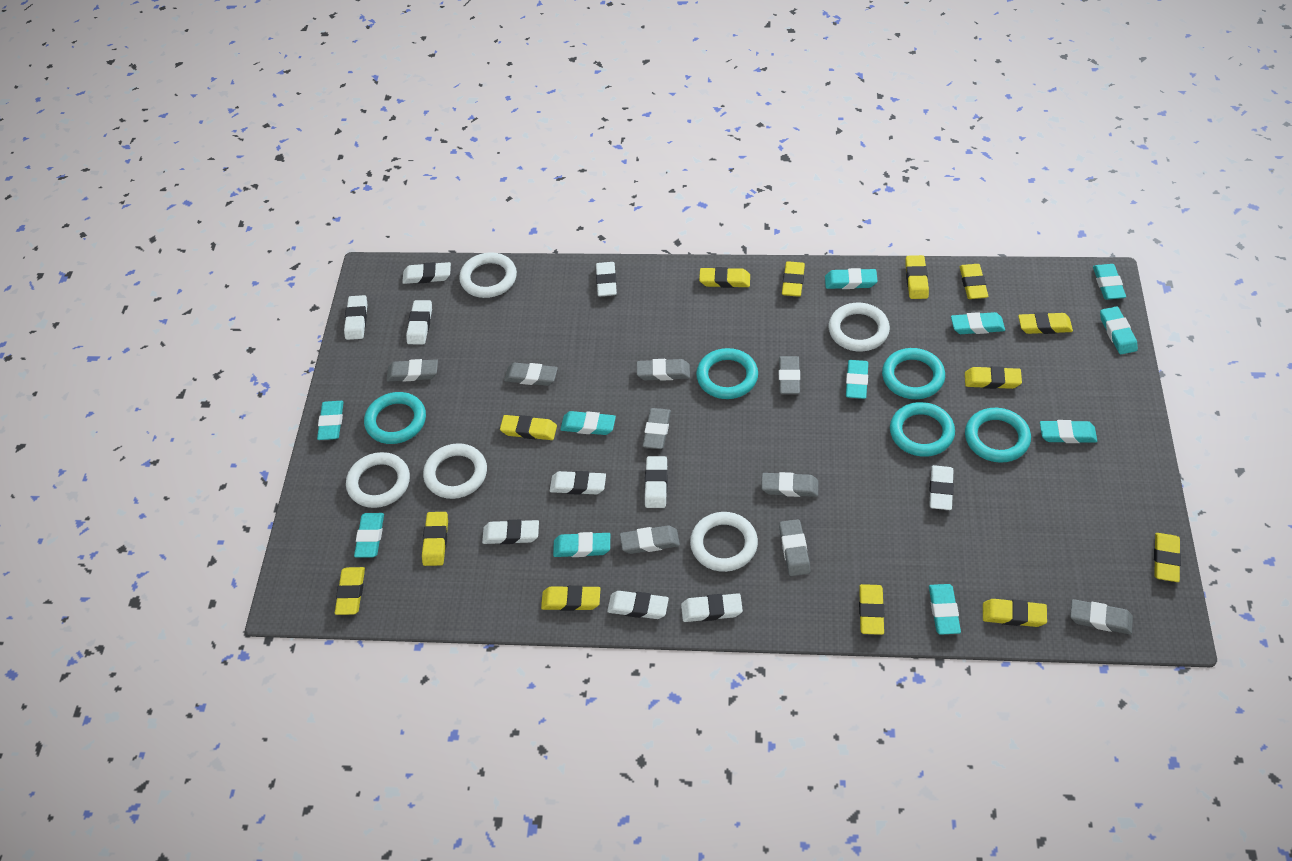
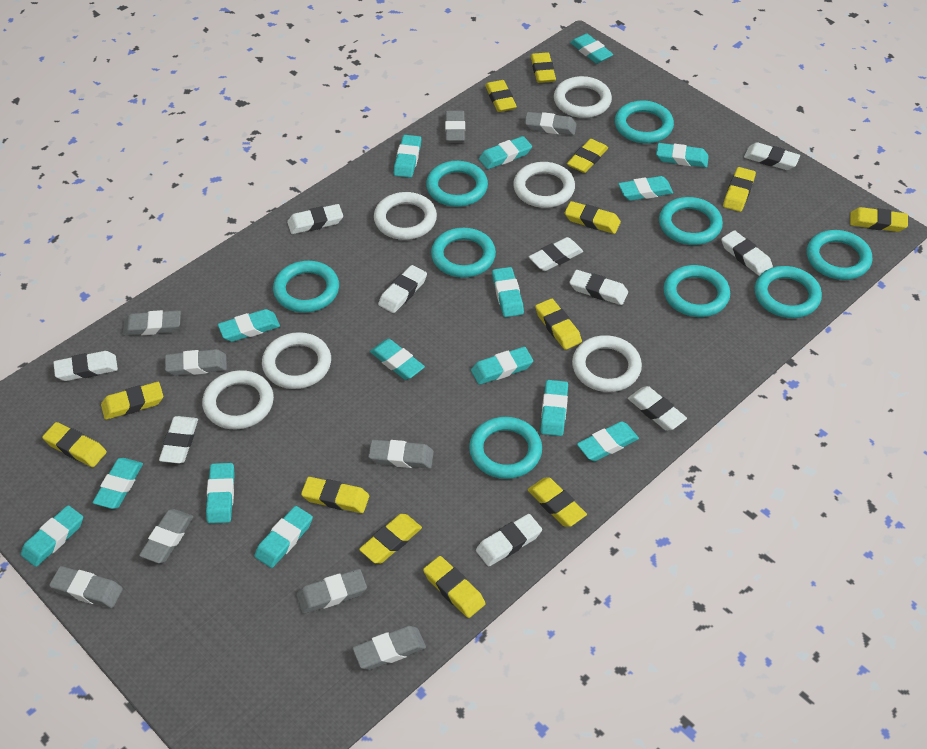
turquoise eraser: [317,401,344,440] [354,513,384,558] [553,532,610,557] [560,411,616,435] [825,268,877,289] [846,360,868,399] [929,584,961,635] [951,312,1005,334] [1040,420,1097,443] [1093,264,1126,300] [1100,306,1138,354] = 11 -> [21,505,83,567] [93,458,143,509] [206,463,235,523] [218,309,280,342] [255,506,313,568] [370,339,425,380] [394,135,421,178] [471,347,533,385] [479,136,532,169] [492,267,524,317] [540,380,568,436] [570,34,613,64] [577,421,639,461] [618,176,673,201] [656,143,709,168] = 15
turquoise ring: [364,392,426,444] [696,348,758,399] [882,348,945,399] [890,402,955,457] [965,408,1031,463] = 5 -> [273,261,339,313] [426,161,488,207] [431,228,496,278] [469,417,542,479] [615,100,674,143] [659,197,723,245] [664,265,730,317] [755,266,822,318] [807,230,872,280] = 9
white ring: [346,452,410,508] [423,443,487,499] [459,252,517,298] [690,512,758,572] [829,303,890,351] = 5 -> [202,370,274,429] [262,332,331,389] [374,192,437,240] [513,162,575,208] [554,76,612,118] [572,335,642,392] = 6

